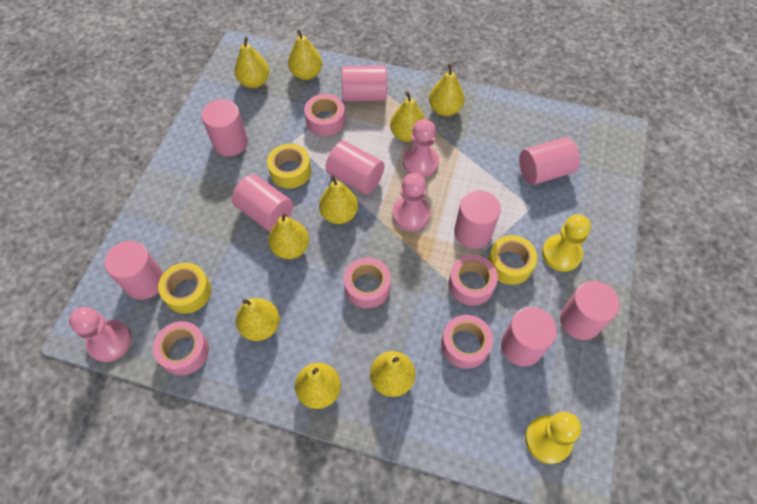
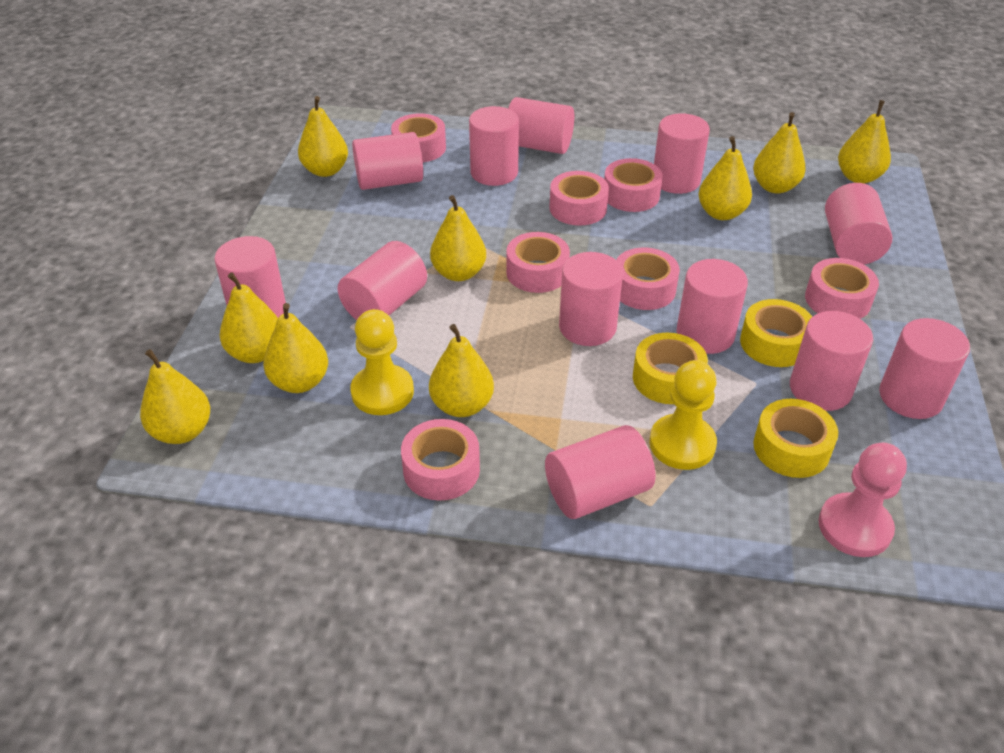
pink cylinder: [105,241,163,300] [202,99,248,156] [232,174,293,231] [325,141,384,194] [342,65,387,102] [454,190,501,249] [501,307,557,366] [519,137,580,185] [560,281,620,340] = 9 -> [214,236,286,318] [338,241,427,320] [352,132,423,190] [469,106,519,186] [508,97,574,154] [545,425,655,519] [559,252,623,346] [654,113,710,194] [676,259,748,354] [790,311,873,411] [825,183,892,264] [879,318,970,419] = 12
pink pawn: [69,307,131,362] [392,173,431,231] [403,119,439,177] = 3 -> [819,443,907,557] = 1
pink tape: [153,321,209,376] [304,94,345,136] [344,258,391,308] [441,315,493,369] [449,255,498,306] = 5 -> [391,113,446,162] [401,419,480,501] [506,232,570,293] [549,171,609,226] [604,158,663,212] [616,247,680,310] [805,258,879,319] = 7

